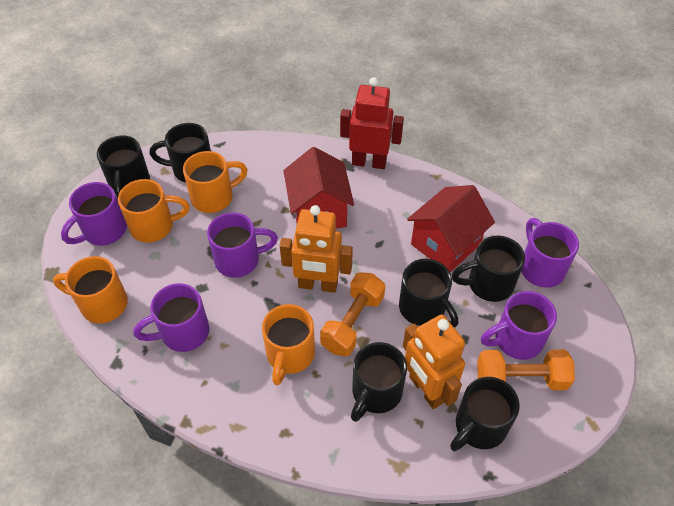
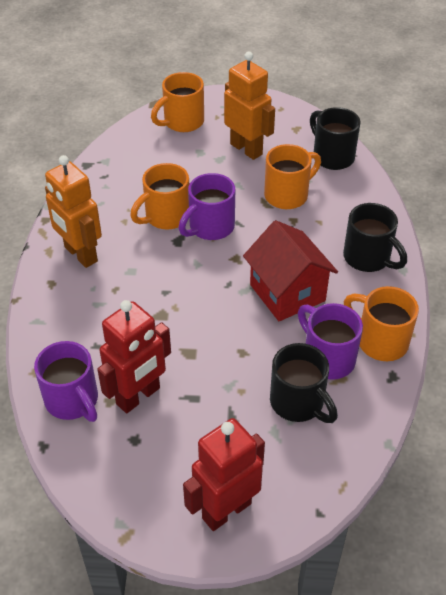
black mug: [97,135,150,198] [150,123,211,183] [351,342,407,422] [399,259,458,328] [450,377,520,451] [452,236,525,302] = 6 -> [270,343,338,423] [310,107,361,170] [343,203,407,272] = 3
orange dumbbell: [320,272,385,356] [477,350,575,390] = 2 -> none = 0
purple mug: [61,182,127,246] [133,283,209,352] [207,212,278,278] [481,291,557,360] [521,218,579,288] = 5 -> [34,341,98,422] [179,173,235,240] [298,303,363,380] = 3
red house: [283,147,354,228] [407,185,495,272] = 2 -> [243,220,338,321] = 1
red robot: [340,77,404,169] = 1 -> [97,300,171,413] [183,418,265,531] = 2

